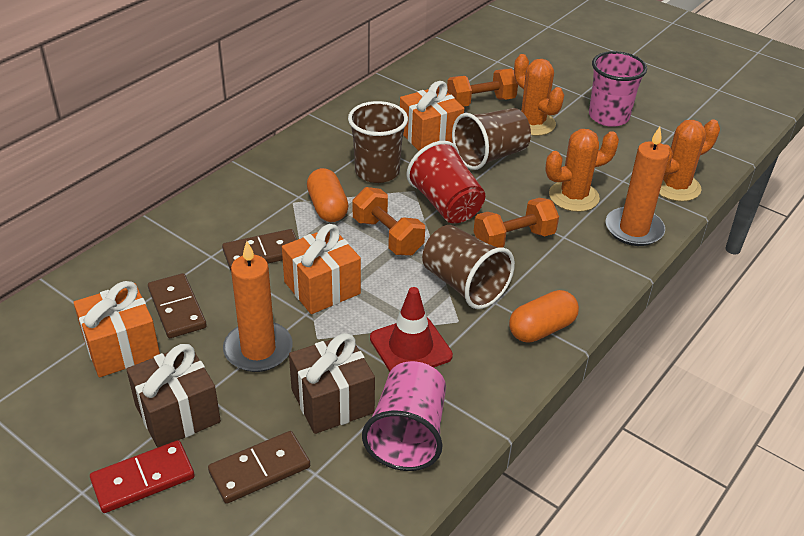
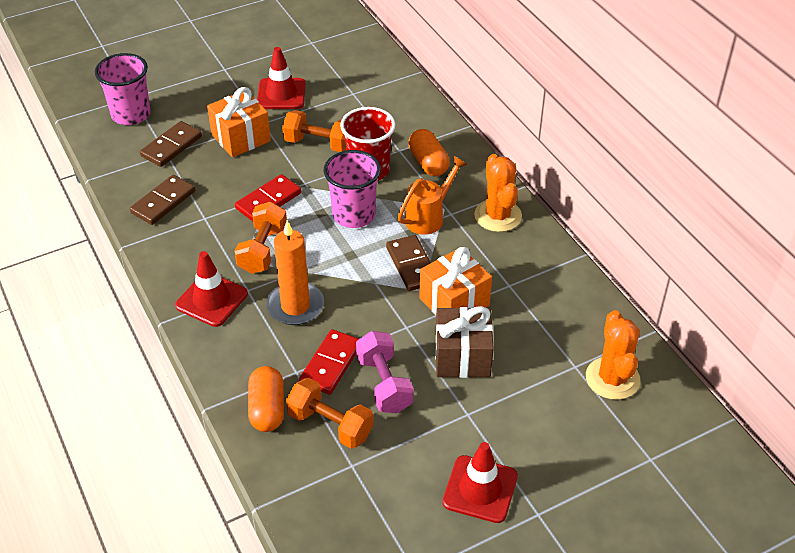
brown cup: [348,101,408,183] [422,225,515,309] [452,108,531,170] = 3 -> none = 0
brown gift: [126,344,221,448] [289,333,375,434] = 2 -> [435,306,494,378] = 1
orange cactus: [514,54,564,136] [545,129,619,212] [659,119,720,202] = 3 -> [474,154,522,232] [586,310,641,400] = 2
orange candle: [223,241,293,372] [606,127,670,246] = 2 -> [266,221,324,325] = 1
orange gift: [73,281,160,377] [282,224,361,314] [400,81,464,151] = 3 -> [207,87,271,157] [420,247,492,315] = 2
orange watering can: none = 0 -> [397,156,467,235] = 1
pink dumbbell: none = 0 -> [356,331,413,413] = 1
red domino: [90,440,195,513] = 1 -> [235,174,301,221] [299,329,359,395] = 2
red traffic cone: [370,287,453,372] = 1 -> [175,251,248,327] [257,47,306,109] [443,442,518,523] = 3

